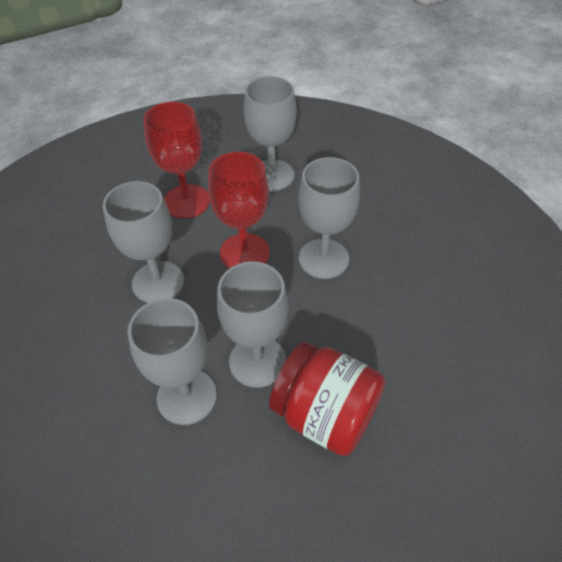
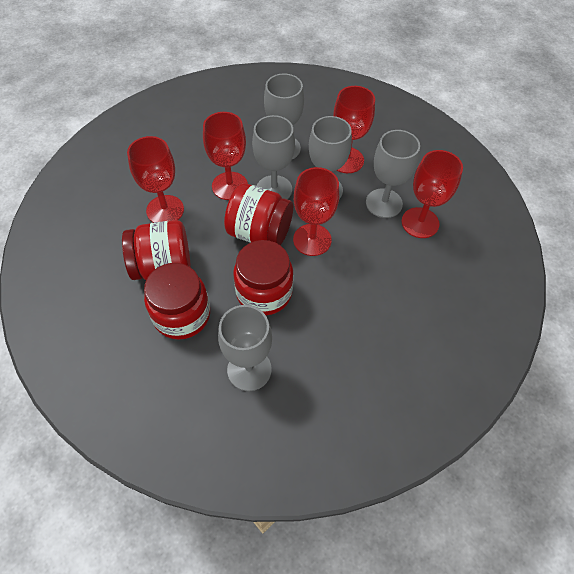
red goblet: [143,102,210,219] [208,152,270,269] = 2 -> [127,136,184,223] [203,112,248,200] [293,167,339,256] [333,86,375,173] [402,150,463,238] = 5
red jar: [269,341,385,456] = 1 -> [122,220,191,280] [144,263,210,340] [224,183,293,245] [233,240,293,316] = 4

